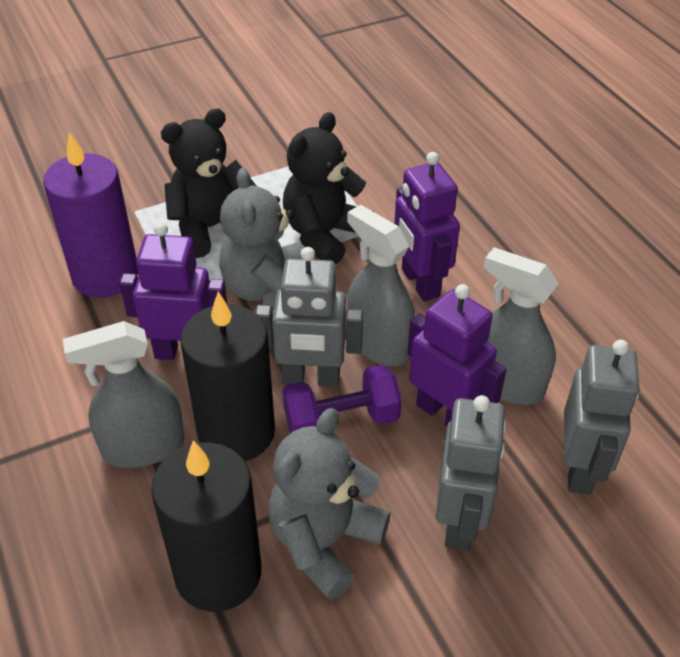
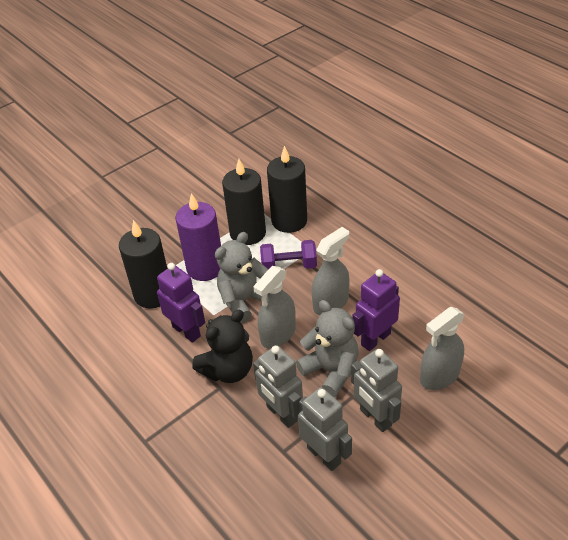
black candle: [151,441,262,612] [180,292,275,462] = 2 -> [119,220,168,309] [222,159,266,245] [267,146,307,233] = 3
black teddy bear: [161,108,256,258] [283,112,374,264] = 2 -> [192,310,253,383] = 1
purple robot: [119,222,227,360] [394,152,460,301] [407,284,507,426] = 3 -> [157,263,205,343] [353,269,400,351] = 2

